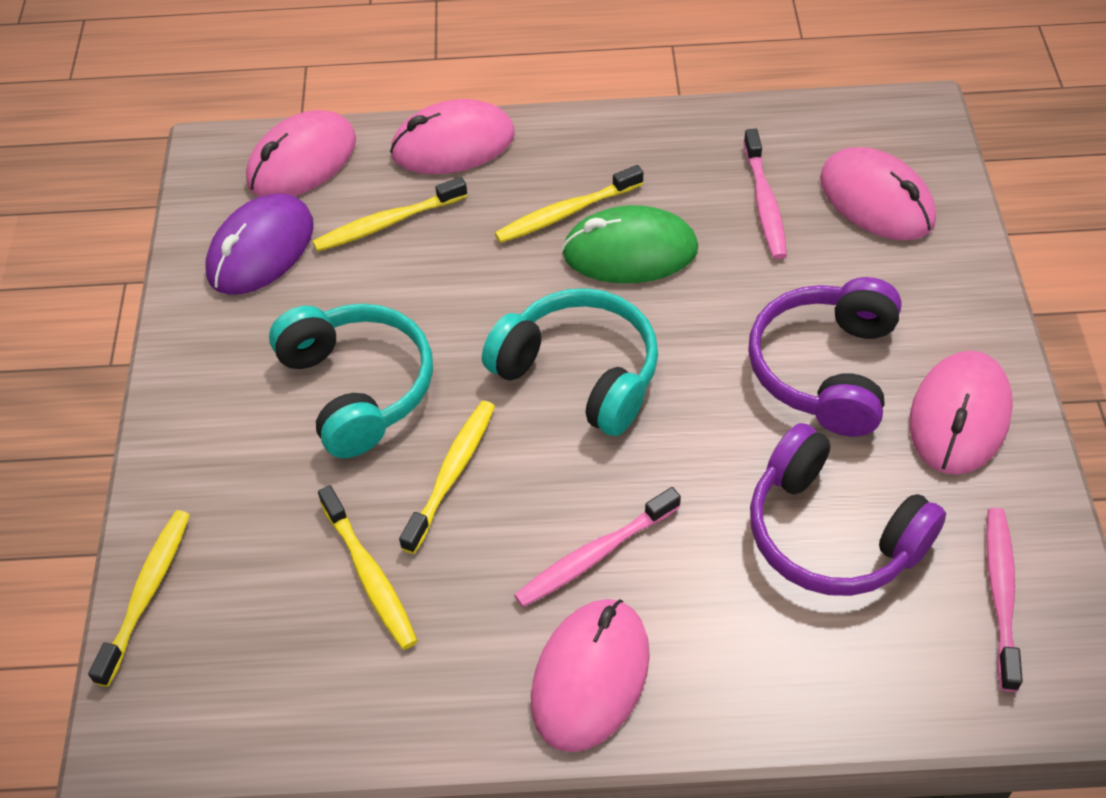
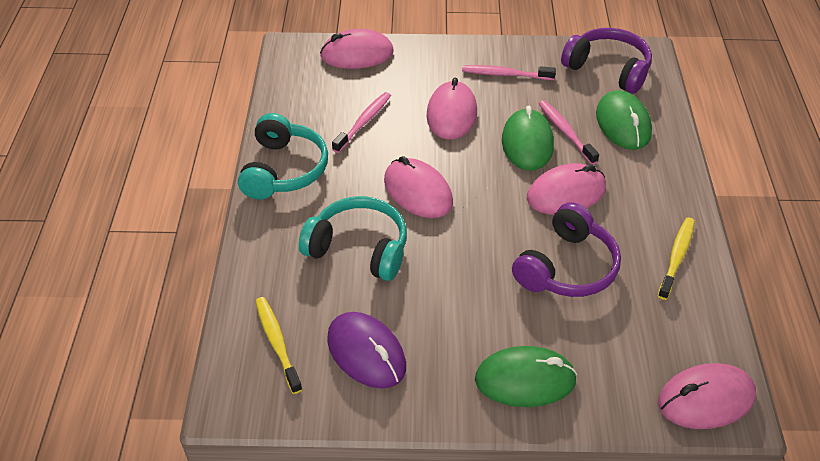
green mouse: [562,205,698,283] = 1 -> [475,346,577,407] [502,106,554,171] [596,91,652,150] = 3
yellow toothbrush: [88,510,190,687] [313,177,467,252] [318,485,418,650] [399,401,495,554] [495,165,643,243] = 5 -> [255,297,302,394] [658,217,695,300] = 2

